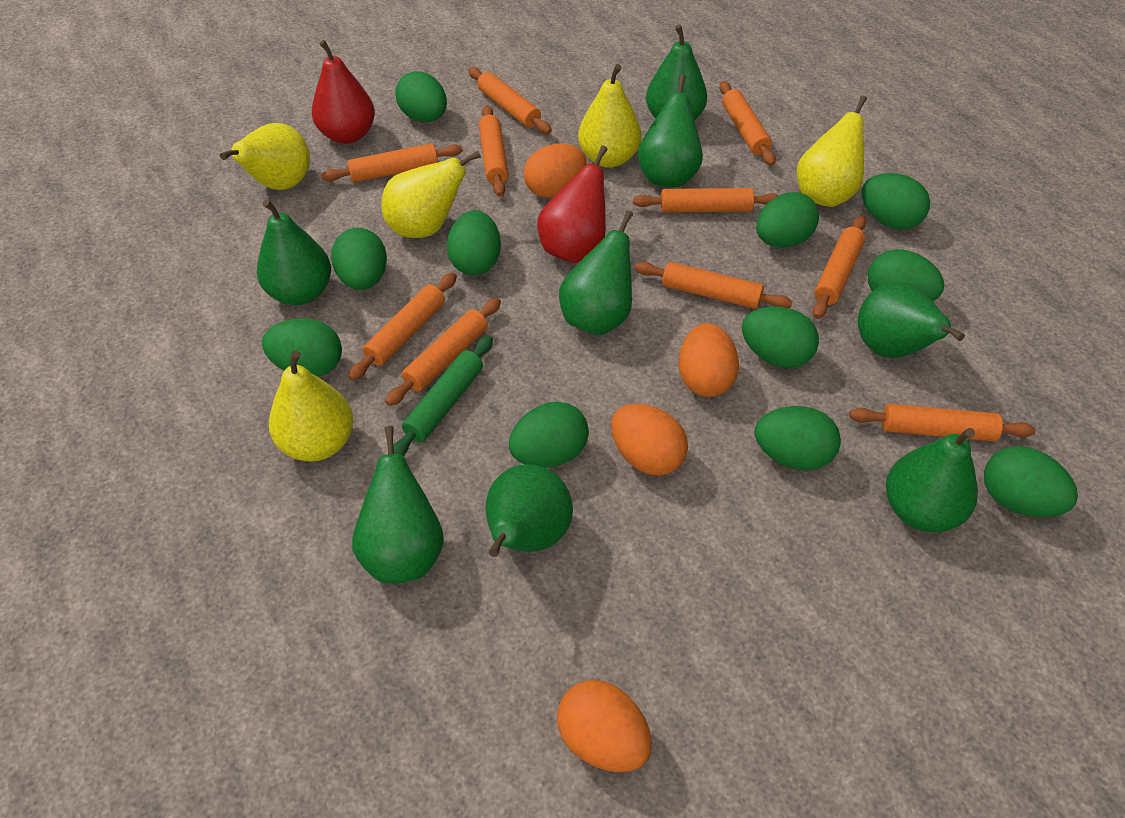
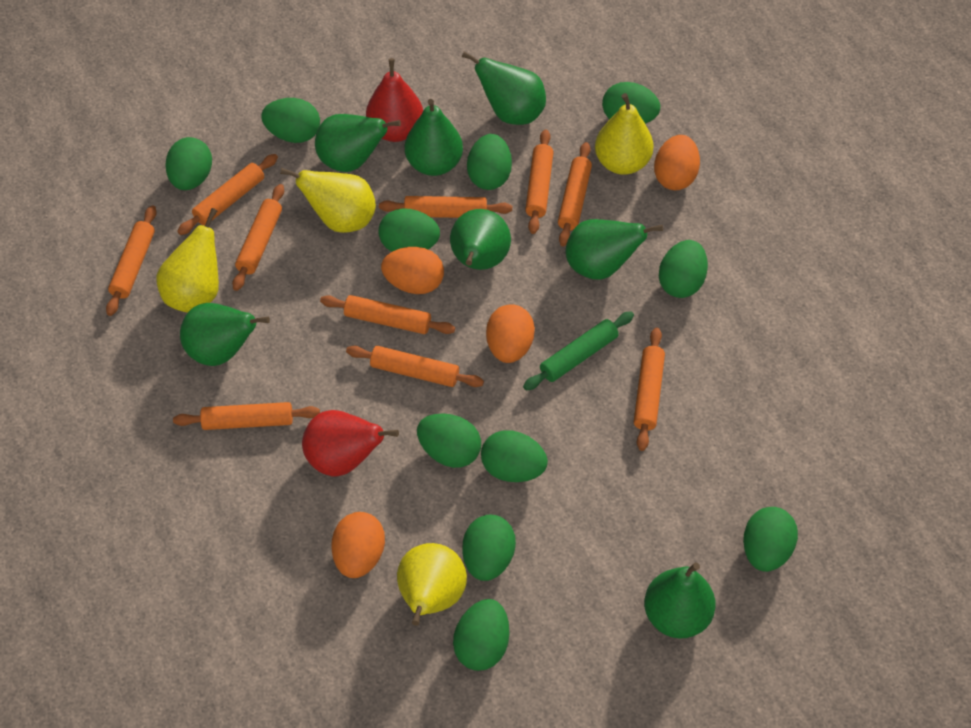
green pear: [257,199,331,305] [352,426,444,583] [485,464,573,557] [559,210,633,335] [637,75,703,188] [646,25,707,120] [858,282,965,358] [886,428,978,532] = 8 -> [180,303,270,366] [315,114,401,172] [405,99,463,176] [450,209,511,270] [462,52,546,125] [566,219,663,280] [644,562,716,639] = 7
yellow pear: [220,123,310,190] [269,350,353,462] [381,151,481,238] [578,64,642,168] [797,95,867,207] = 5 -> [157,208,219,312] [280,168,376,233] [397,543,467,626] [595,93,654,175] = 4

